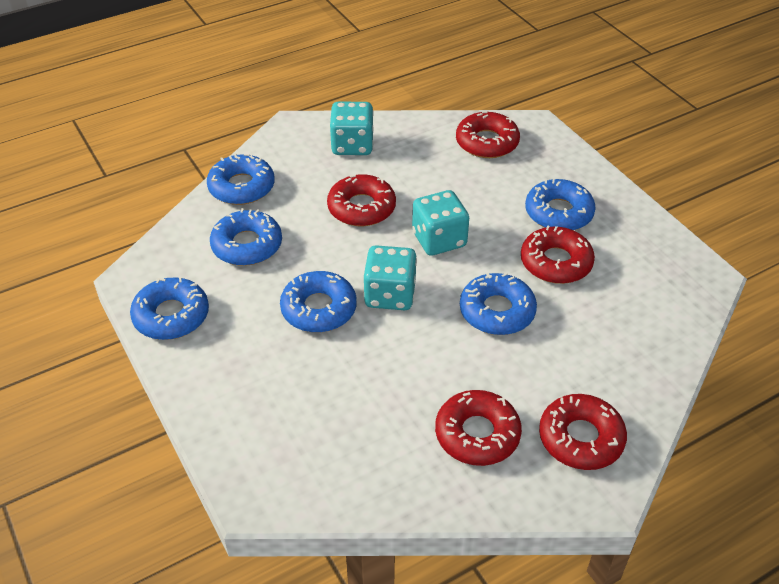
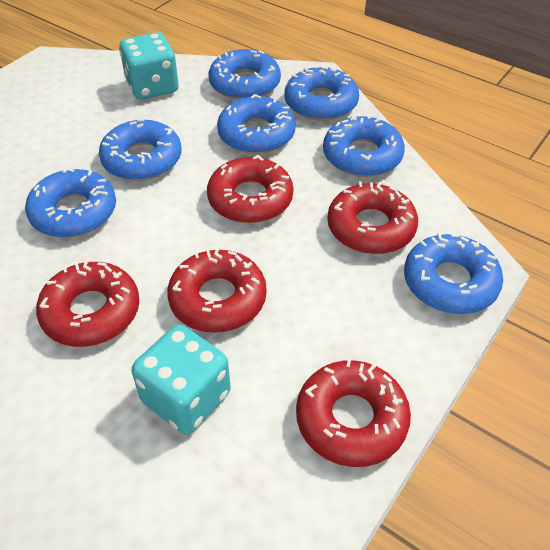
blue donut: [130,277,209,340] [207,153,275,205] [210,208,282,266] [280,271,357,332] [460,272,537,335] [525,179,596,230] = 6 -> [25,168,116,238] [99,119,181,181] [209,49,281,100] [217,94,296,154] [284,66,359,121] [323,115,405,177] [404,233,503,314] = 7
turquoise dice: [330,102,374,155] [363,245,417,310] [412,190,469,256] = 3 -> [119,32,179,100] [132,325,231,435] = 2

